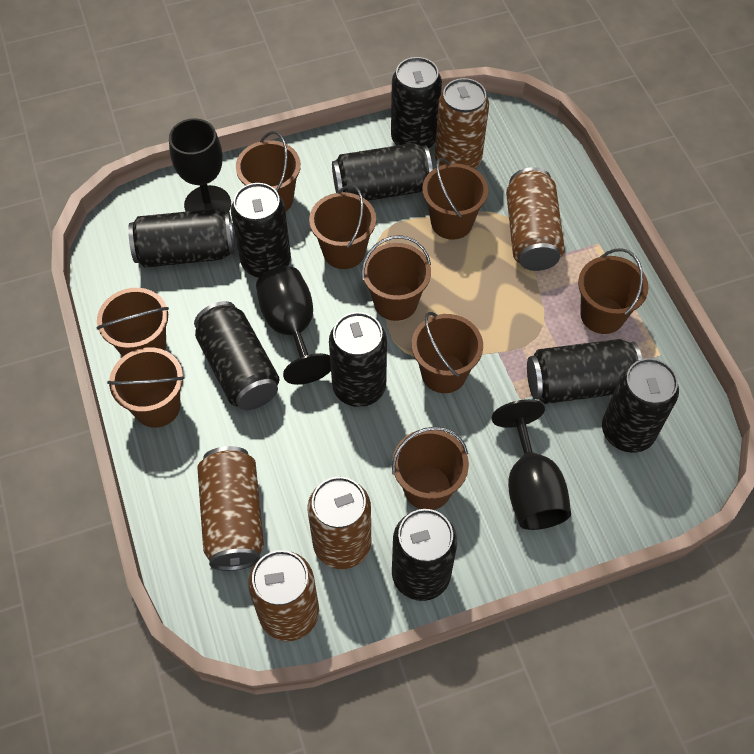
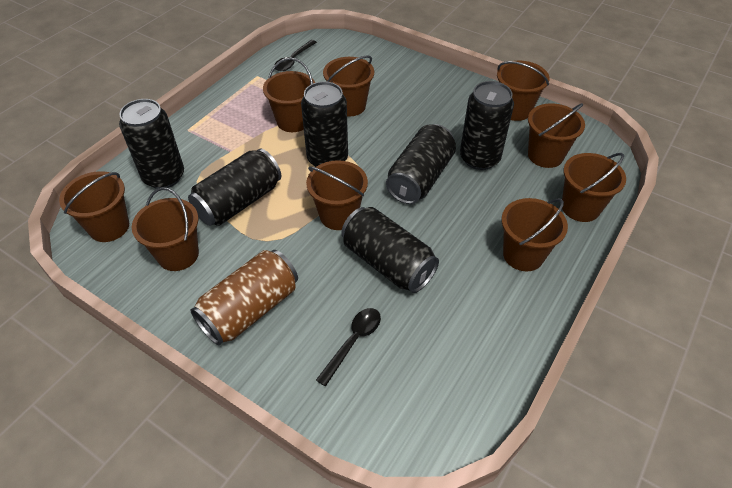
black can: [128,209,234,268] [194,301,280,410] [231,183,291,278] [329,312,387,407] [332,143,433,201] [391,57,442,148] [392,509,457,601] [527,339,642,404] [602,358,679,453] = 9 -> [119,99,184,189] [188,148,281,226] [301,81,348,167] [341,207,439,293] [386,124,456,204] [460,81,514,170] = 6
black goblet: [169,118,231,212] [256,266,331,385] [492,399,571,530] = 3 -> none = 0
black spoon: none = 0 -> [275,40,317,71] [316,308,381,387] = 2
brown can: [197,446,264,571] [248,550,319,641] [308,477,371,569] [435,78,489,169] [506,167,565,271] = 5 -> [190,250,298,345] = 1

